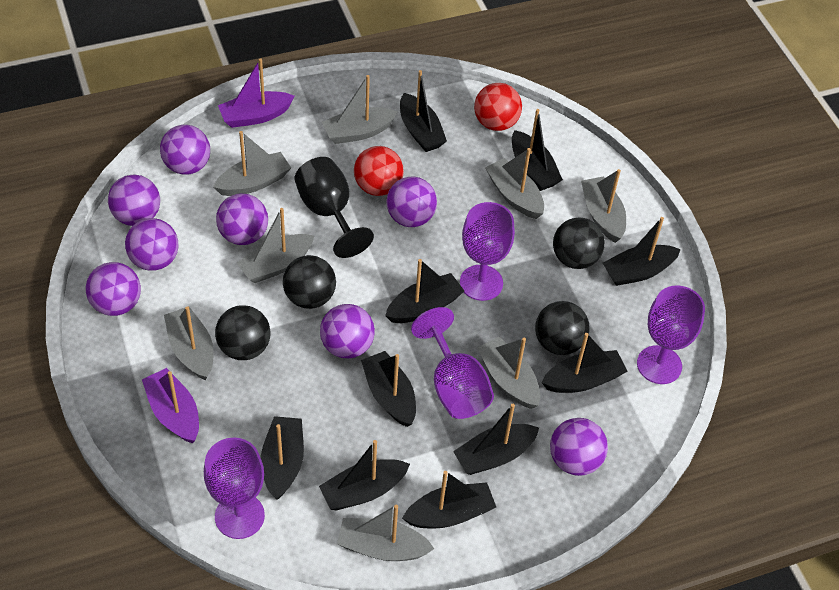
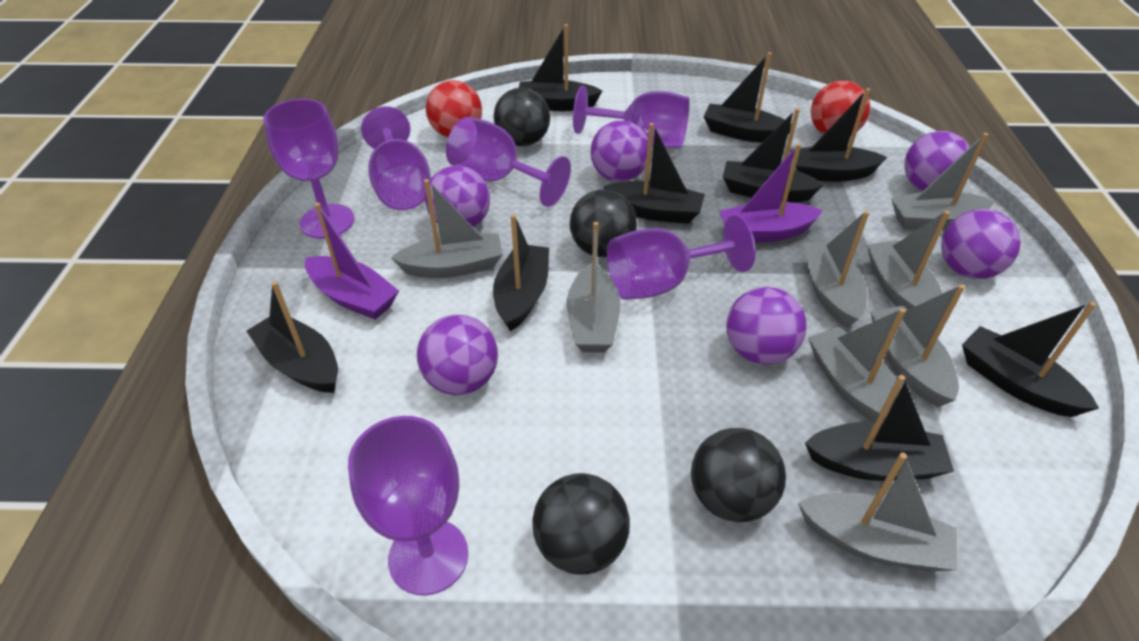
black boat: [261,416,304,500] [319,440,410,510] [361,351,416,427] [385,259,464,323] [400,70,447,152] [402,471,496,528] [453,404,539,475] [512,109,563,191] [541,333,627,393] [603,217,681,286] = 10 -> [246,281,338,393] [493,214,549,331] [519,24,602,111] [603,123,705,224] [703,52,792,143] [723,108,824,203] [790,88,887,182] [805,375,954,481] [962,302,1099,417] = 9
black goblet: [295,157,374,258] = 1 -> none = 0
purple ball: [86,262,141,316] [108,175,160,226] [125,218,178,271] [160,125,210,175] [216,193,268,245] [320,304,375,359] [386,177,437,227] [550,418,608,476] = 8 -> [417,315,498,395] [425,165,490,227] [590,120,648,182] [726,287,807,365] [904,131,970,191] [941,209,1021,279] = 6
purple goblet: [204,438,265,539] [411,307,494,419] [460,202,515,301] [637,285,705,384] = 4 -> [263,99,354,239] [348,416,468,595] [361,106,431,210] [446,117,571,207] [573,86,690,148] [607,215,756,300] = 6

